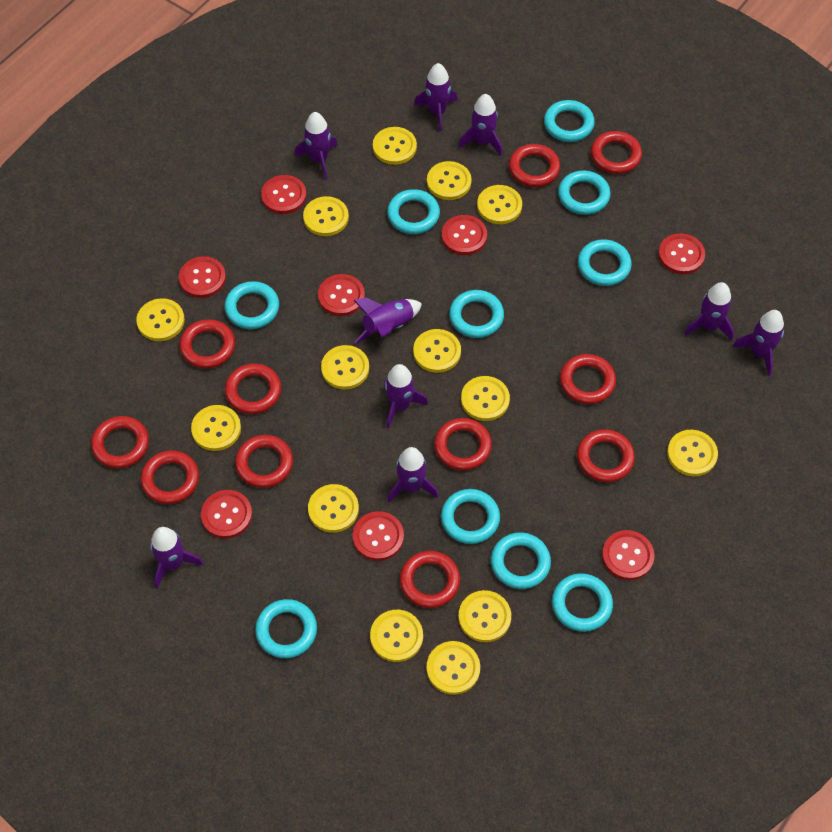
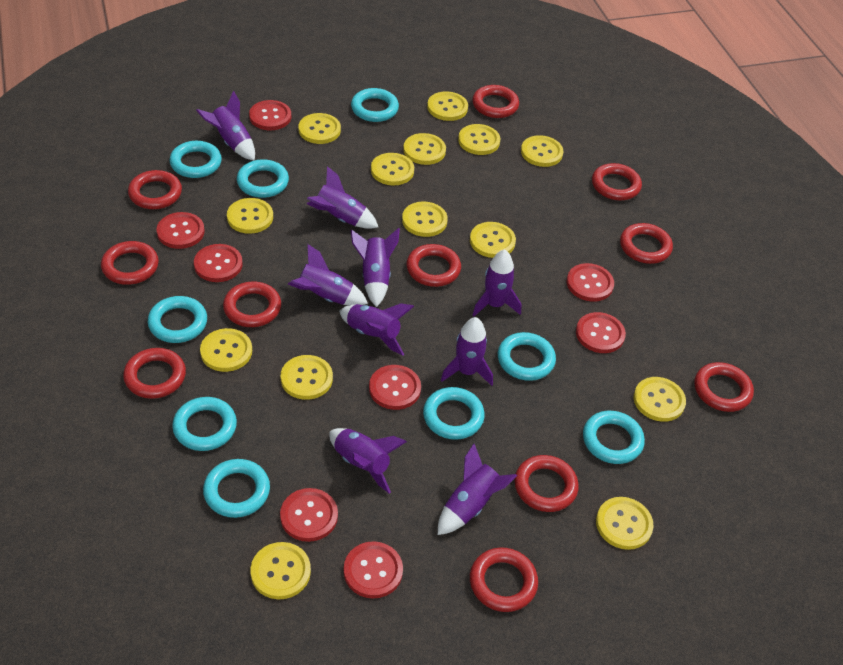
turquoise ring: [225,281,279,329] [255,599,317,658] [387,189,440,234] [441,489,500,544] [449,290,504,338] [491,532,551,589] [544,100,595,142] [552,573,613,632] [558,170,611,215] [578,239,632,286] = 10 -> [148,296,207,343] [170,141,222,178] [172,397,237,451] [203,459,270,518] [237,159,289,198] [351,88,399,122] [423,387,485,440] [498,332,556,381] [583,411,645,464] = 9

